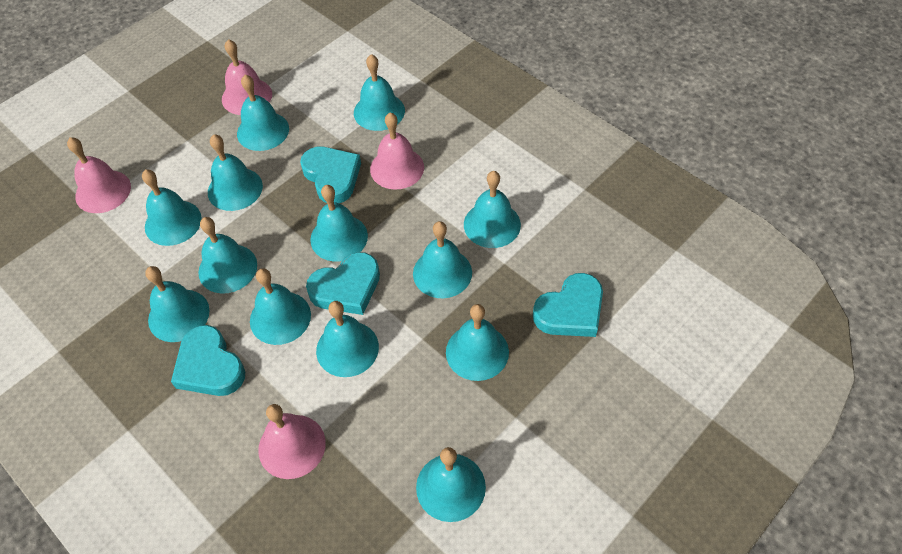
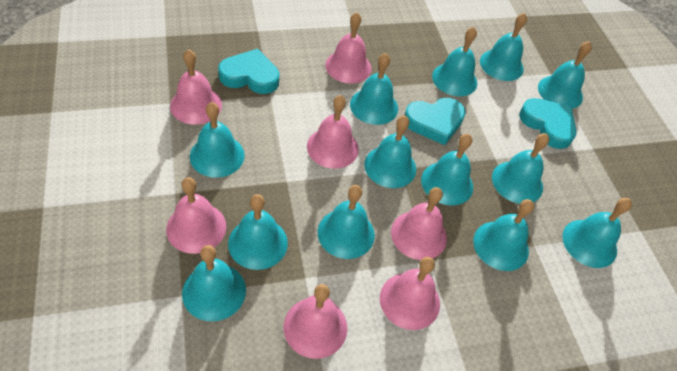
pink bell: [67,137,131,213] [222,39,272,115] [258,404,326,479] [370,113,424,190] = 4 -> [166,177,227,254] [170,49,222,125] [284,284,347,359] [307,95,359,169] [325,12,371,83] [380,257,440,330] [391,187,447,260] = 7
turquoise heart: [171,325,245,396] [300,147,361,203] [306,252,380,315] [533,273,603,337] = 4 -> [218,49,279,94] [404,98,466,145] [519,98,577,149] = 3

